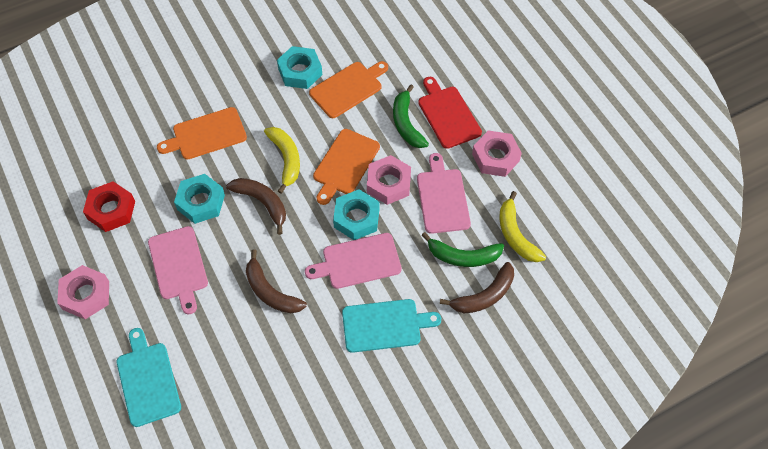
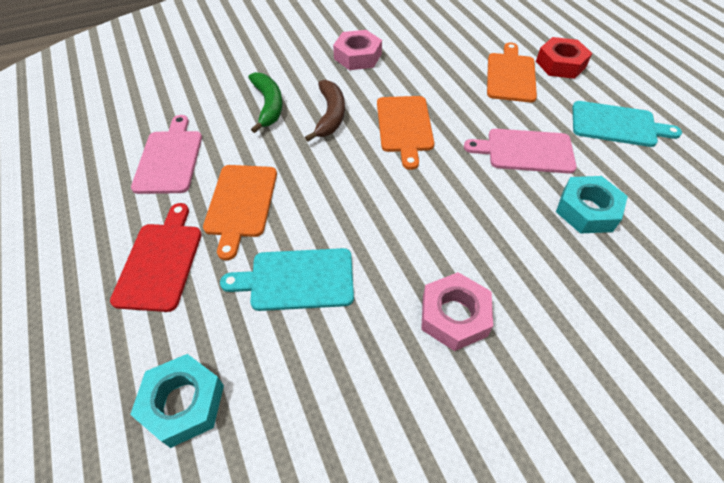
brown banana: [226,178,286,235] [246,249,307,313] [440,262,514,313] = 3 -> [305,80,345,142] = 1
green banana: [393,85,429,148] [422,232,504,267] = 2 -> [248,72,283,133] = 1
pink cutting board: [148,226,208,314] [305,233,402,289] [417,153,471,234] = 3 -> [131,115,202,194] [464,129,577,174] = 2
pink nut: [57,265,109,319] [367,155,411,205] [472,131,522,177] = 3 -> [333,30,382,70] [421,272,493,351] = 2
turquoise nut: [174,174,225,224] [277,46,322,89] [333,189,379,240] = 3 -> [130,354,224,448] [556,176,628,234] = 2
yellow banana: [264,127,300,194] [499,191,546,262] = 2 -> none = 0

